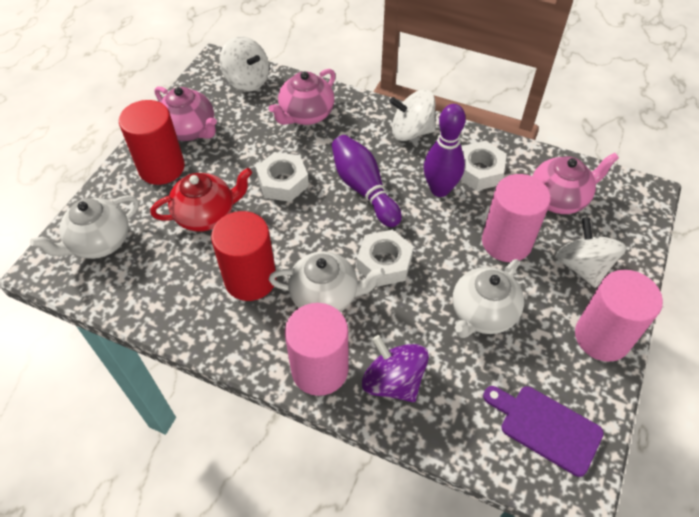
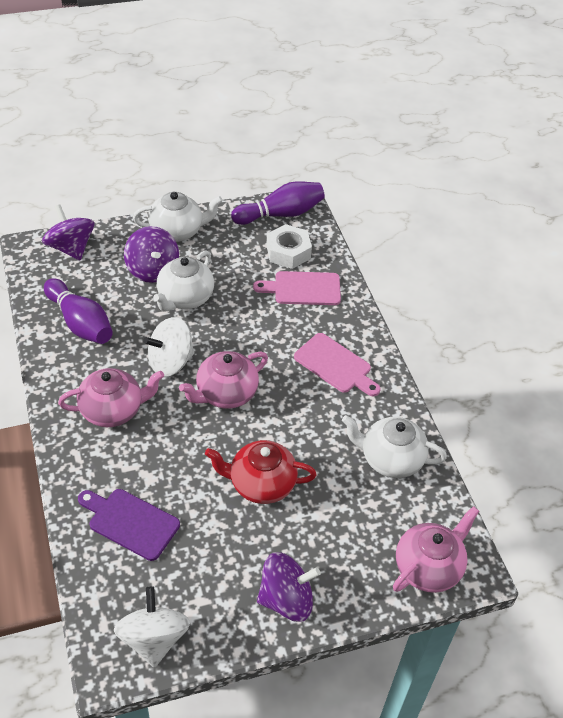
pink cutting board: none = 0 -> [253,271,341,305] [294,333,381,396] = 2
pink cylinder: [285,303,348,396] [482,174,551,262] [575,270,663,362] = 3 -> none = 0
purple spinning top: [362,335,429,402] = 1 -> [42,205,94,260] [124,226,179,283] [257,552,321,622] = 3
red cylinder: [119,100,185,185] [211,211,276,301] = 2 -> none = 0
white nut: [256,152,309,202] [357,230,414,287] [460,141,507,191] = 3 -> [266,224,312,269] = 1
white spinning top: [220,36,269,92] [389,90,436,141] [556,217,627,288] = 3 -> [114,586,190,668] [143,317,194,377] = 2

